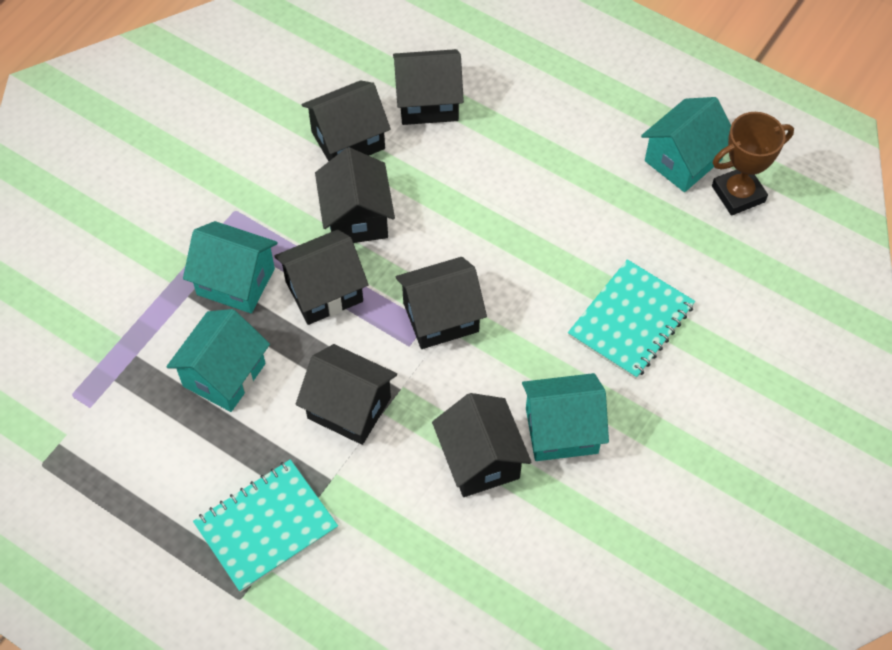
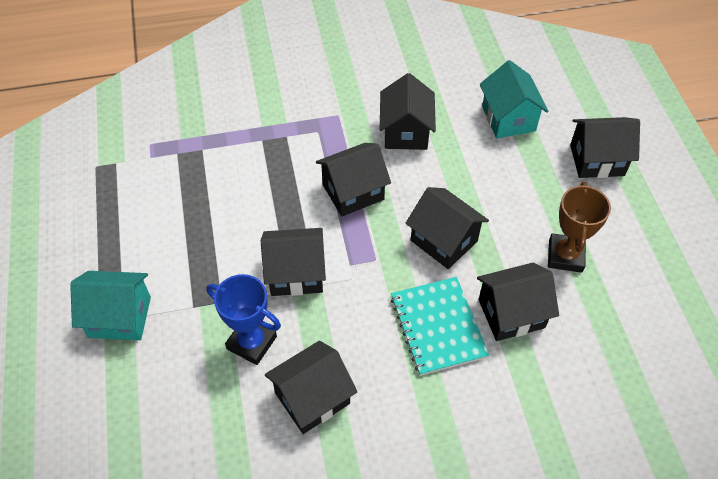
blue trophy: none = 0 -> [206,274,281,365] = 1
turquoise house: [166,309,270,412] [183,221,278,313] [522,373,609,461] [641,97,731,192] = 4 -> [70,271,151,340] [480,60,548,138] = 2
turquoise notebook: [193,459,338,592] [568,259,695,379] = 2 -> [391,277,489,376] = 1

